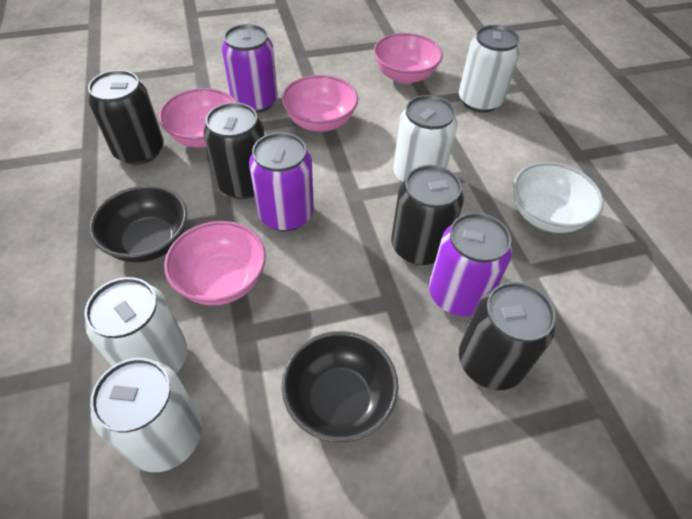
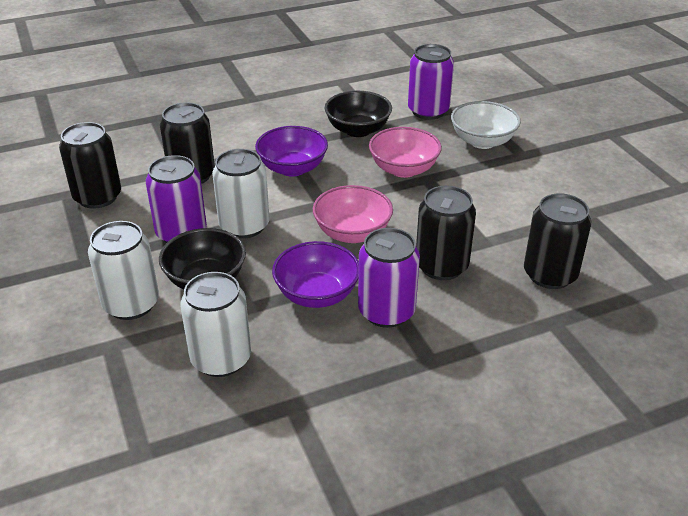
pink bowl: [159,88,237,148] [164,221,266,305] [282,75,358,132] [374,33,443,84] = 4 -> [313,185,393,243] [369,127,442,178] = 2
purple bowl: none = 0 -> [255,126,328,177] [272,241,359,308] = 2
white can: [84,277,187,374] [90,358,202,472] [393,95,457,182] [459,25,520,113] = 4 -> [88,221,159,320] [180,272,251,377] [212,149,270,239] = 3

